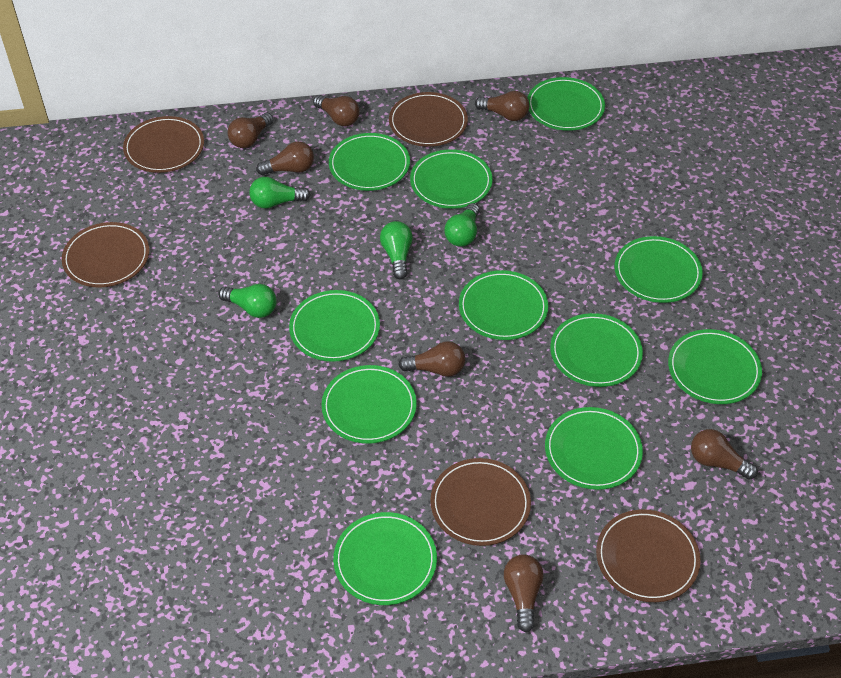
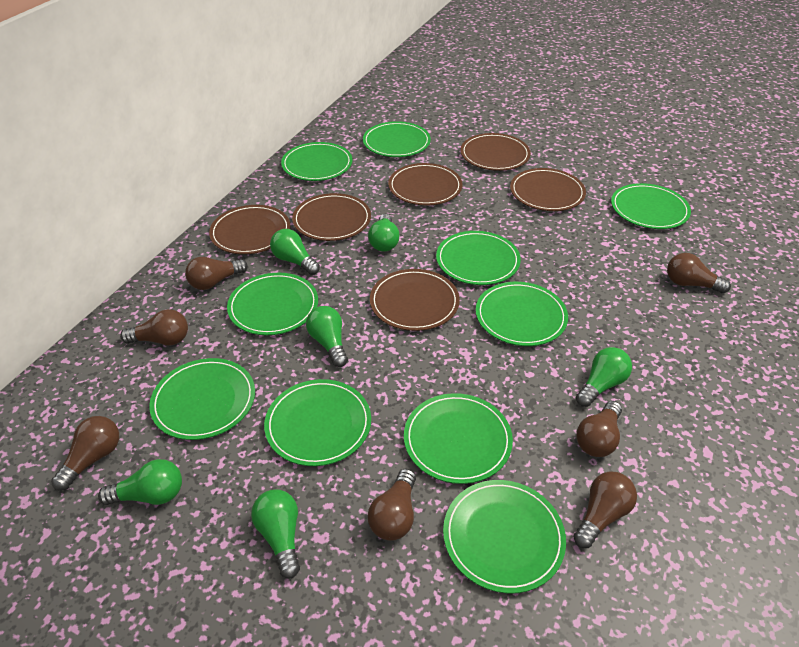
brown plate: [62,222,149,287] [123,116,204,173] [389,92,468,147] [430,458,531,546] [596,509,701,602] = 5 -> [209,205,291,254] [292,193,371,241] [370,269,460,331] [388,163,462,205] [461,133,531,171] [510,168,586,211] = 6
green light bulb: [218,284,277,318] [249,177,310,209] [380,221,413,279] [445,203,479,247] = 4 -> [98,459,182,505] [251,489,300,578] [270,229,320,275] [306,306,348,367] [368,214,400,252] [576,347,632,407] = 6
green plate: [289,290,380,362] [321,365,417,444] [329,133,410,191] [333,512,437,605] [410,149,493,209] [459,270,548,340] [527,77,605,131] [545,407,643,490] [550,313,643,387] [614,236,703,303] [668,329,762,404] = 11 -> [149,358,255,440] [227,273,318,335] [264,379,371,466] [281,142,352,181] [363,121,431,157] [404,393,513,484] [436,231,521,285] [443,480,566,593] [476,282,568,346] [611,183,691,229] = 10

